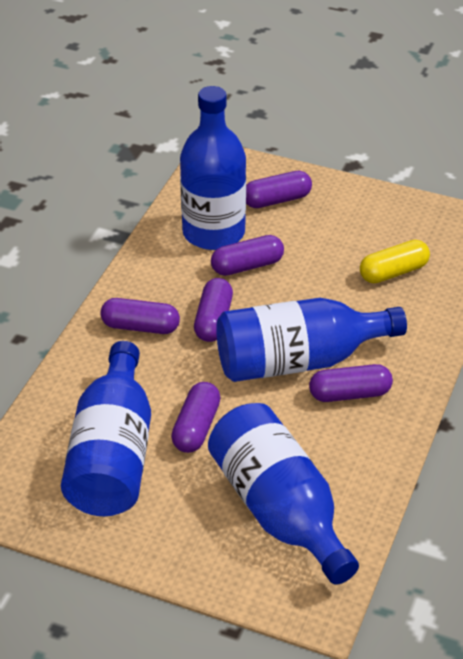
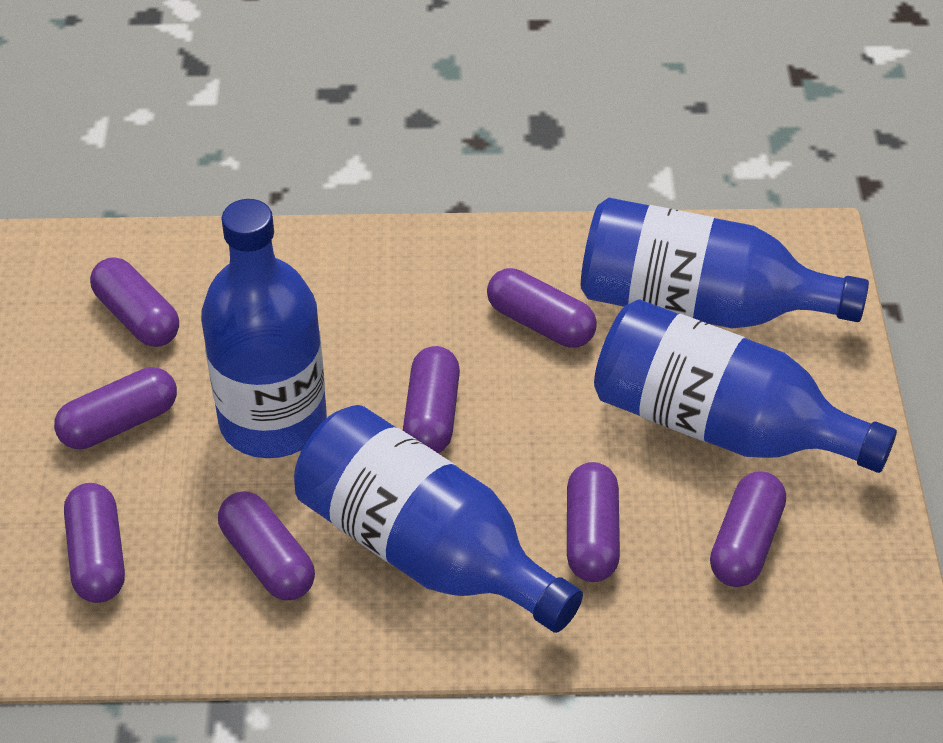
purple capsule: [100,298,180,334] [171,382,221,453] [194,278,233,342] [211,235,284,276] [246,171,312,208] [309,364,393,402] = 6 -> [54,367,177,449] [64,483,125,603] [90,257,179,347] [218,491,315,600] [403,346,460,453] [487,268,597,348] [567,462,620,582] [710,471,786,587] = 8
yellow capsule: [360,240,430,283] = 1 -> none = 0

